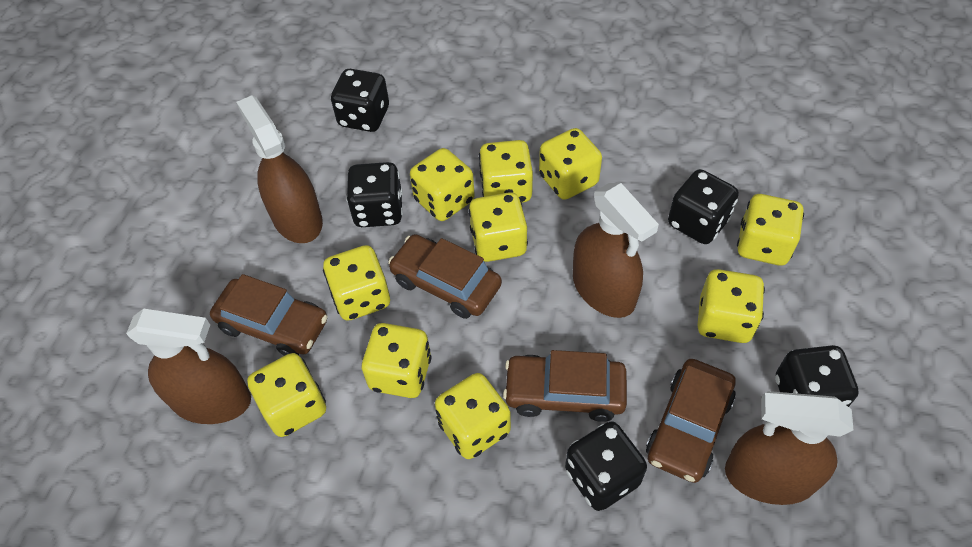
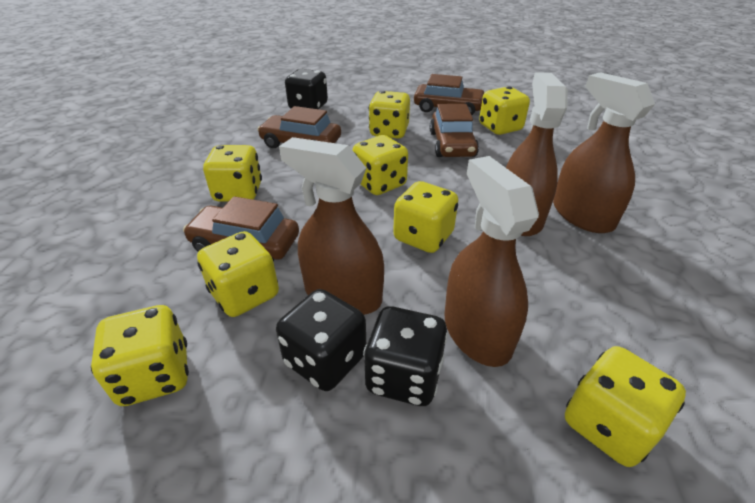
black dice: [331,69,389,132] [346,162,403,227] [565,421,647,511] [668,169,739,244] [775,345,859,407] = 5 -> [276,289,366,391] [285,69,328,109] [363,306,448,406] = 3
yellow dice: [247,353,326,437] [323,245,390,321] [362,323,431,398] [410,148,475,221] [435,373,511,459] [468,192,528,262] [479,140,533,203] [539,128,602,200] [697,269,765,343] [737,194,804,266] = 10 -> [91,305,189,406] [197,231,279,317] [203,145,262,202] [353,135,408,195] [369,91,410,138] [393,181,458,253] [479,86,530,135] [565,346,686,467] = 8

